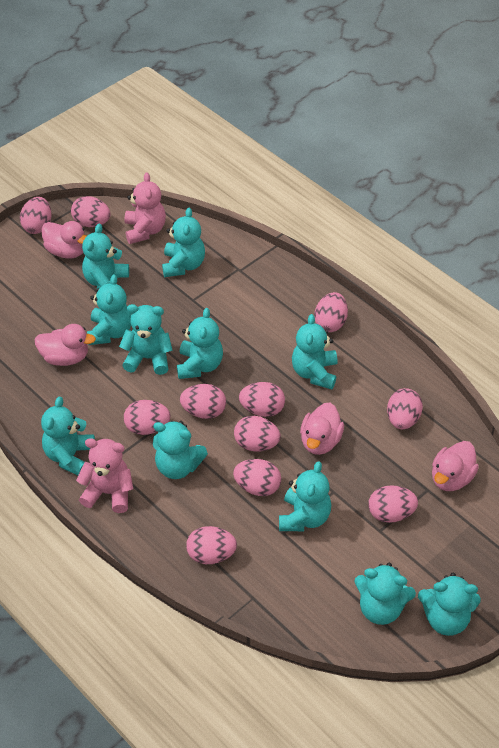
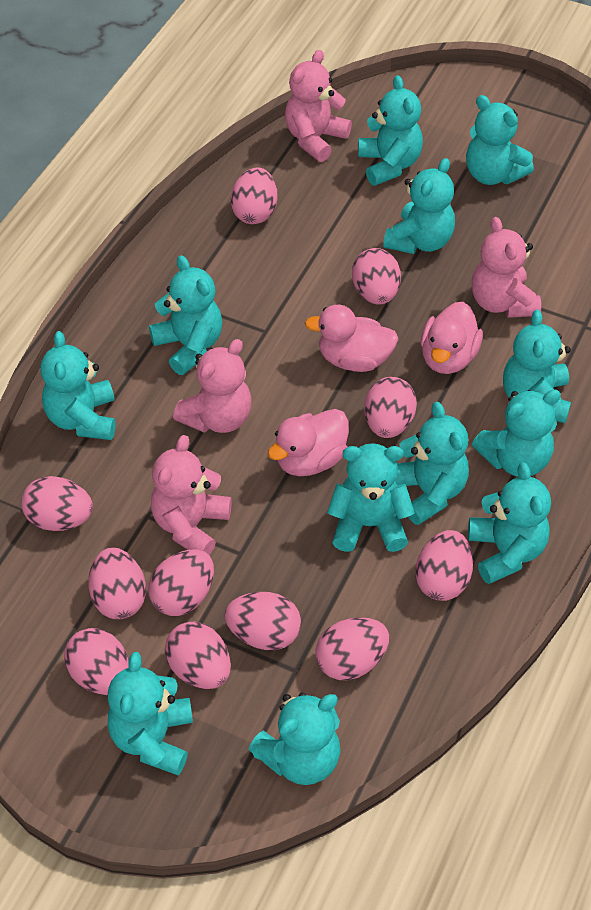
pink duck: [35,324,96,366] [41,221,86,259] [300,403,344,455] [432,441,479,491] = 4 -> [268,409,349,476] [305,305,398,372] [421,302,483,374] = 3
pink teddy bear: [76,438,133,513] [124,172,166,244] = 2 -> [151,435,232,555] [173,339,251,433] [285,50,352,162] [472,217,541,318] = 4
turquoise teddy bear: [41,397,95,475] [82,224,129,289] [87,274,131,345] [119,304,173,375] [153,421,208,479] [162,208,205,277] [177,308,223,379] [279,461,331,531] [292,314,338,389] [354,562,416,625] [418,573,481,636] = 11 -> [40,331,116,440] [108,652,193,775] [149,255,222,375] [249,692,341,785] [327,443,415,552] [358,75,423,186] [383,158,455,254] [395,402,469,525] [466,95,534,185] [468,462,551,584] [472,389,561,477] [503,310,571,423] = 12

